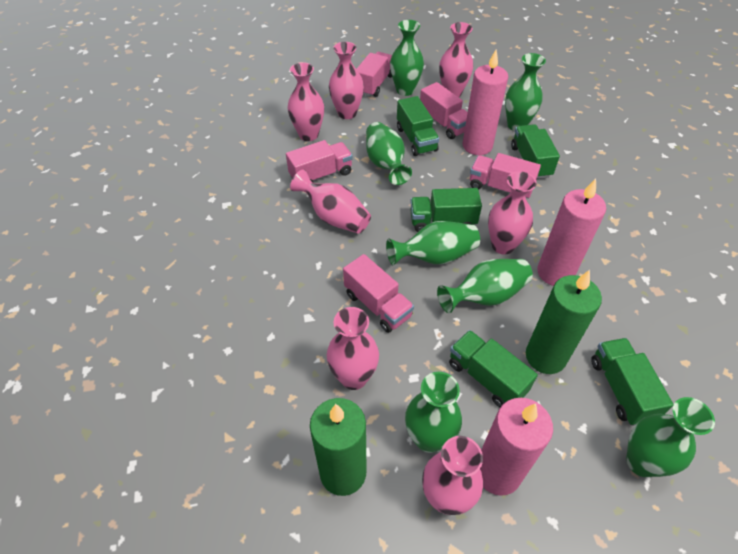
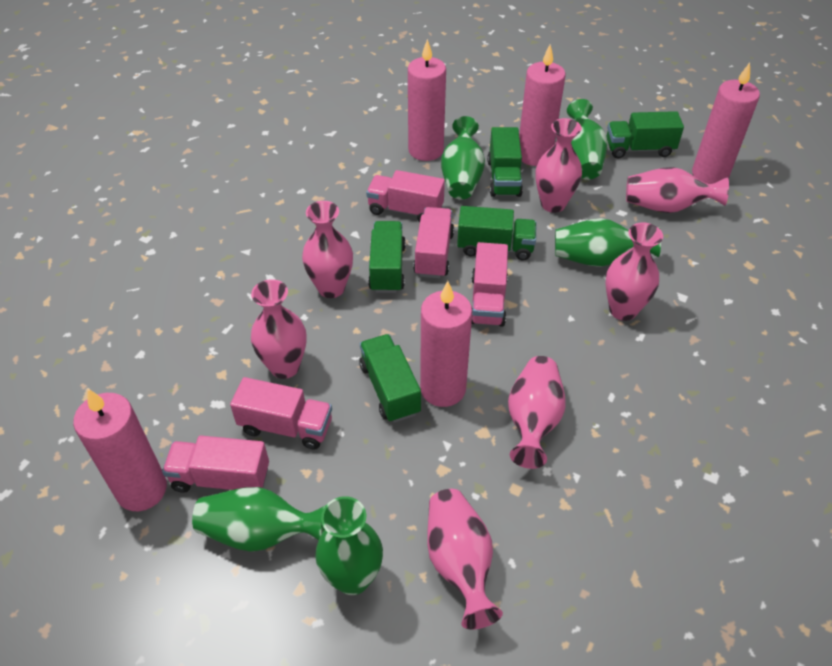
green candle: [310,398,366,496] [526,270,602,374] = 2 -> none = 0
green vase: [366,122,412,185] [386,221,480,265] [390,20,424,96] [405,372,462,453] [437,259,533,313] [505,53,546,131] [626,397,715,477] = 7 -> [192,487,326,552] [315,496,383,595] [441,116,485,200] [555,218,661,267] [567,99,607,180] = 5
pink candle: [463,50,508,155] [480,398,553,496] [537,179,606,286] = 3 -> [73,389,167,511] [408,39,446,161] [420,281,472,407] [519,44,566,166] [692,63,760,184] = 5

